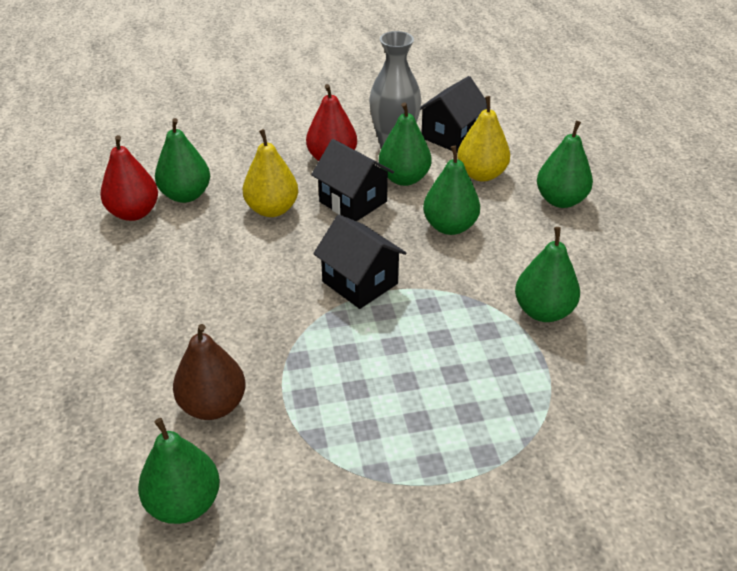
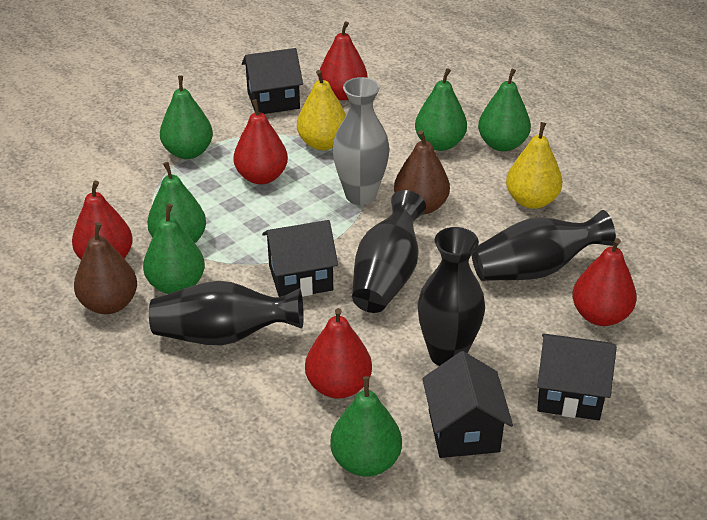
black house: [311,139,394,221] [313,215,406,309] [420,76,487,152] = 3 -> [242,48,303,114] [262,220,338,297] [422,351,513,458] [537,333,617,420] = 4
black vase: none = 0 -> [149,281,304,346] [352,190,426,313] [418,227,485,366] [472,210,616,281] = 4
brown pear: [173,324,246,420] = 1 -> [74,222,137,314] [394,130,450,215] = 2
red pear: [100,135,158,221] [306,84,357,161] = 2 -> [72,181,133,260] [233,99,288,185] [305,308,372,399] [320,21,367,101] [572,238,637,326] = 5

